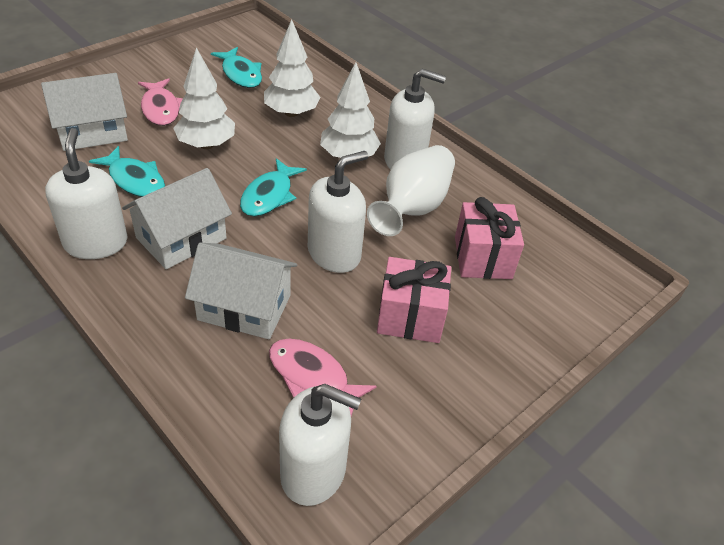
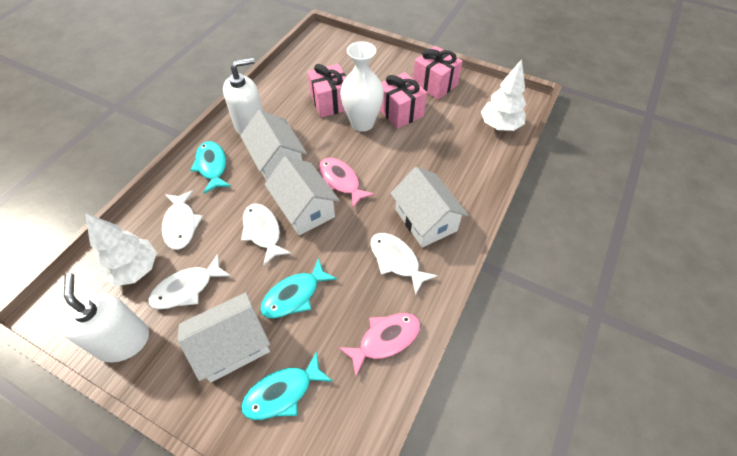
pink gift: [377,257,451,343] [455,197,524,279] = 2 -> [308,64,346,117] [380,72,427,129] [413,46,463,100] = 3
white fish: none = 0 -> [148,254,231,309] [162,190,203,250] [241,203,292,266] [370,233,438,295] = 4
white house: [41,73,128,151] [122,168,232,269] [185,243,297,339] = 3 -> [177,292,270,382] [240,110,307,181] [264,156,340,235] [391,167,469,248] = 4
white soap dispenser: [45,128,127,259] [279,384,361,506] [308,151,368,273] [384,69,446,169] = 4 -> [60,273,149,362] [223,58,263,135] = 2
white tree: [173,48,235,149] [264,19,321,117] [320,62,381,158] = 3 -> [85,213,157,286] [481,59,526,131] = 2

